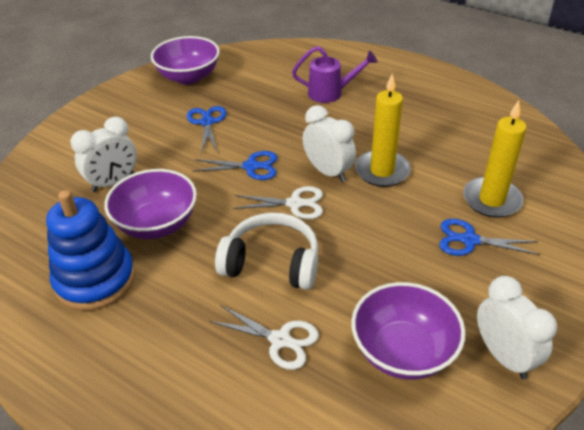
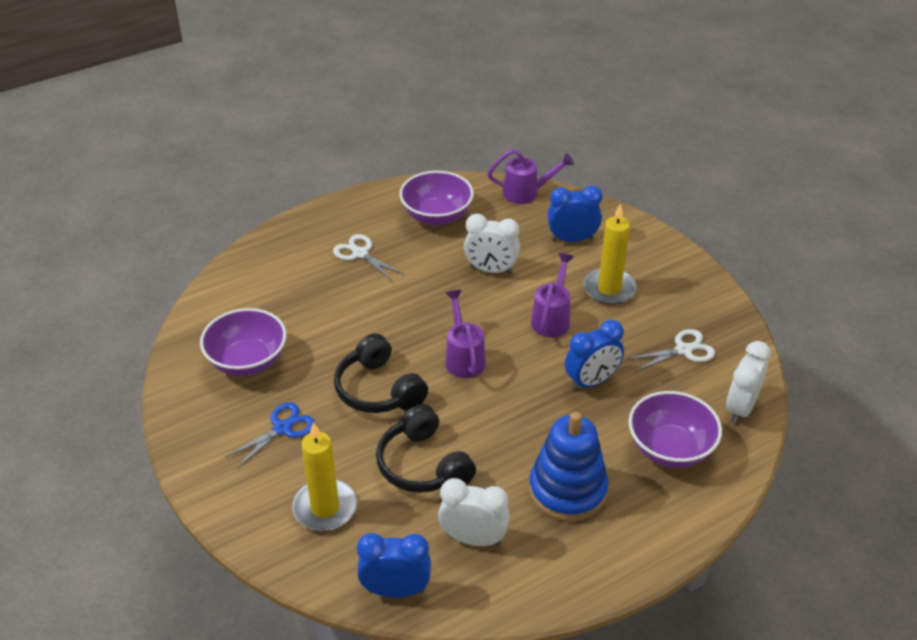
black headphones: none = 0 -> [334,333,428,413] [376,404,476,493] = 2
blue clock: none = 0 -> [357,533,431,598] [547,185,603,242] [565,320,624,391] = 3
blue scissors: [187,106,227,154] [193,151,277,180] [439,219,540,256] = 3 -> [225,402,315,469] = 1
purple watering can: [292,46,378,103] = 1 -> [445,290,486,378] [488,149,574,204] [531,253,574,337] = 3
white headphones: [215,213,318,290] = 1 -> none = 0

